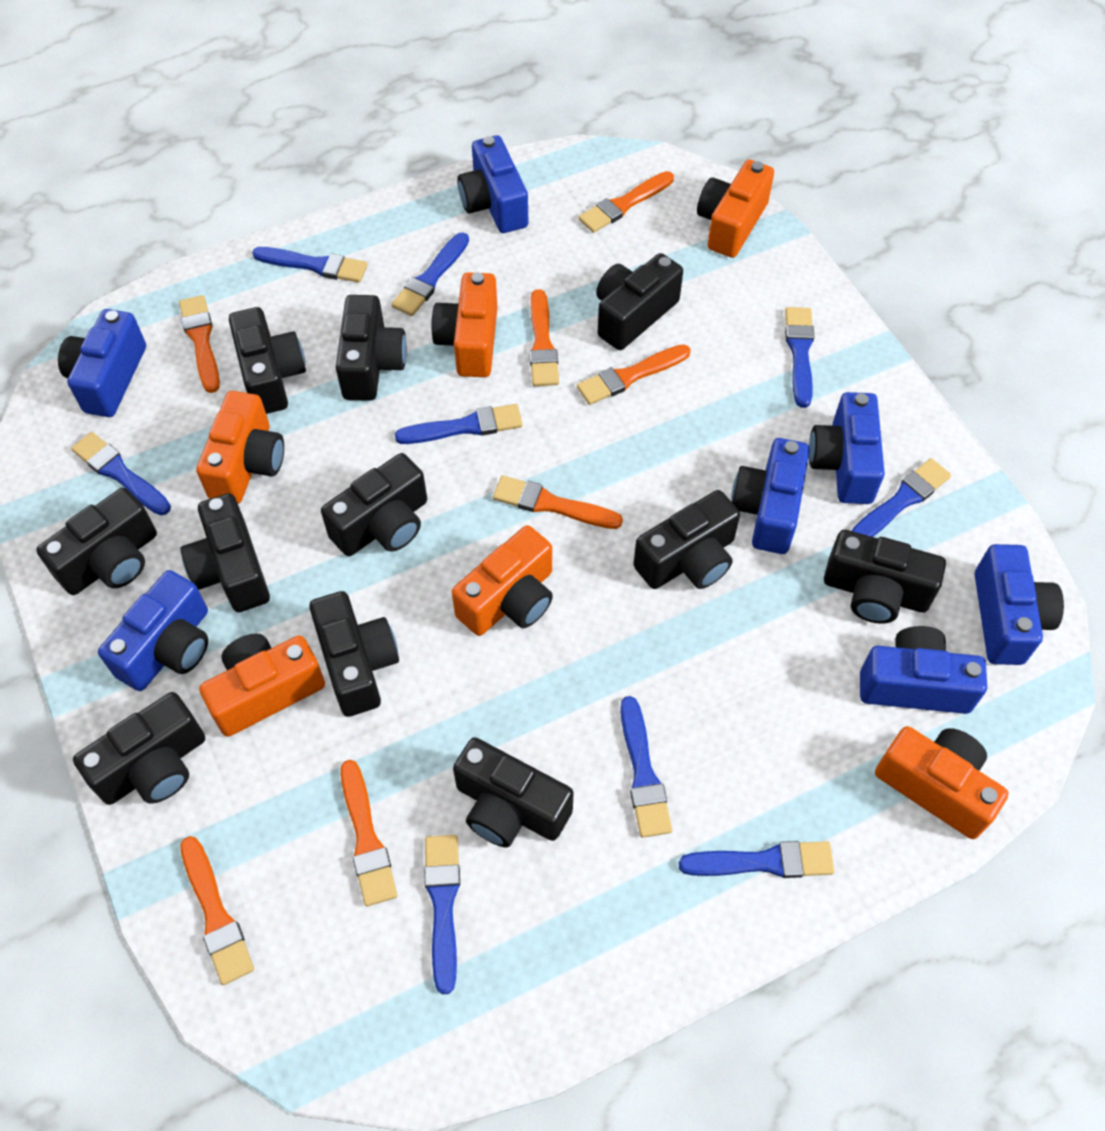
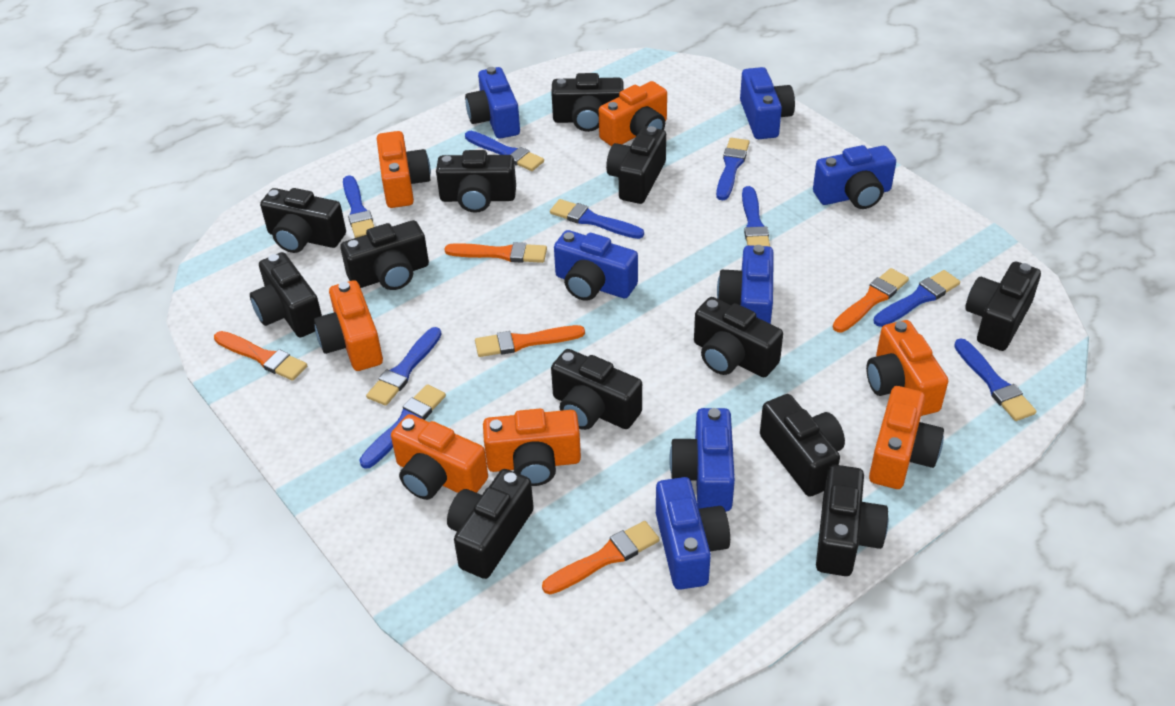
black camera: [36,488,157,595] [73,692,205,805] [181,493,270,612] [229,307,306,414] [309,591,399,717] [321,453,427,556] [336,295,407,401] [453,737,574,848] [596,253,683,350] [633,490,740,589] [824,530,946,624] = 11 -> [250,252,322,337] [260,188,346,253] [340,220,429,290] [436,150,516,213] [447,469,534,579] [551,73,624,132] [551,349,642,430] [606,126,666,204] [694,297,783,377] [760,394,845,497] [816,465,888,576] [965,261,1041,351] = 12
orange brush: [179,295,220,393] [180,836,254,985] [340,760,397,906] [493,476,623,529] [529,289,559,386] [577,344,691,405] [578,171,674,233] = 7 -> [214,331,307,381] [444,242,547,263] [475,325,585,357] [542,521,660,594] [833,268,909,332] = 5
orange camera: [196,391,284,504] [199,634,325,737] [431,272,497,377] [452,525,553,636] [697,160,774,258] [875,726,1009,839] = 6 -> [314,280,383,371] [377,131,431,208] [391,414,488,500] [483,409,581,486] [599,81,667,146] [866,320,948,416] [869,386,944,489] = 7

